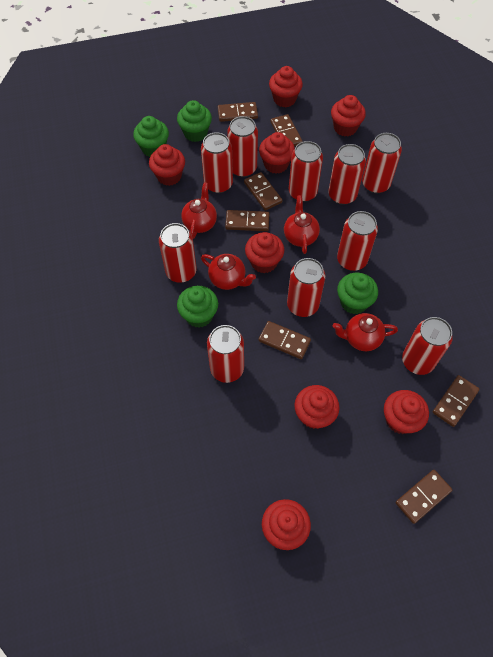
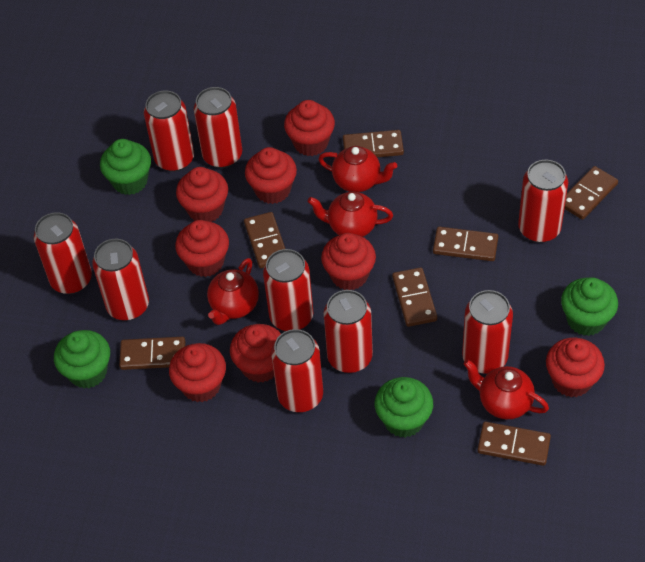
red can: [159,223,197,283] [201,132,233,193] [207,325,244,383] [227,116,258,177] [287,258,325,317] [289,141,323,202] [328,144,366,205] [337,211,378,271] [362,133,402,193] [402,317,453,375] = 10 -> [34,212,92,294] [92,238,149,321] [144,91,194,172] [194,87,242,168] [263,249,313,331] [271,329,323,412] [324,290,373,373] [462,290,513,374] [518,160,568,243] = 9

